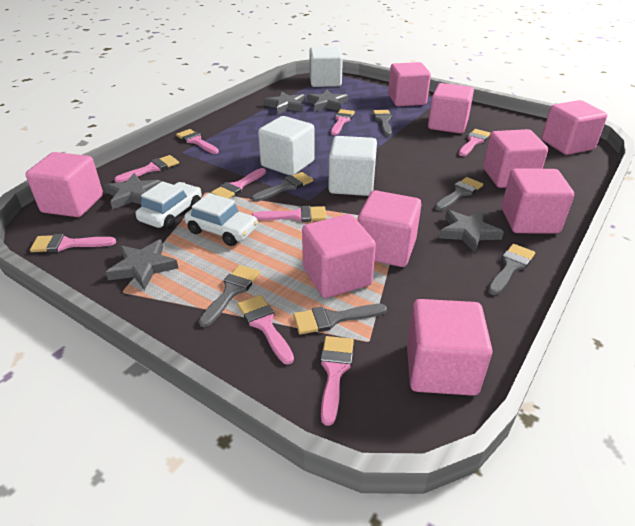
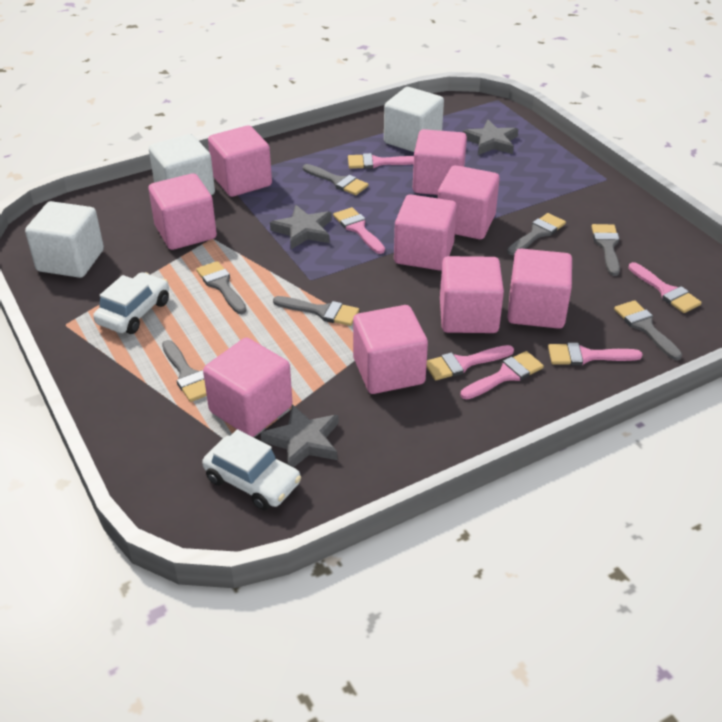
grey brush: [199,265,260,327] [252,172,313,202] [293,304,387,334] [373,110,392,136] [435,177,483,211] [488,244,535,295] = 6 -> [162,340,207,402] [196,261,247,314] [273,296,359,326] [303,164,369,195] [507,213,566,255] [591,224,620,276] [614,300,682,361] = 7
grey star: [104,173,161,209] [106,239,178,290] [264,92,305,114] [307,89,348,111] [439,210,504,253] = 5 -> [261,404,339,467] [270,205,332,249] [463,120,518,155] = 3
pink brush: [30,234,116,252] [114,155,179,183] [176,129,219,154] [211,168,266,199] [237,295,294,365] [252,206,326,222] [320,336,354,426] [331,109,355,135] [458,129,491,156] = 9 -> [333,207,385,254] [348,153,414,169] [426,345,514,380] [461,351,544,399] [548,343,643,365] [628,262,702,313] = 6

